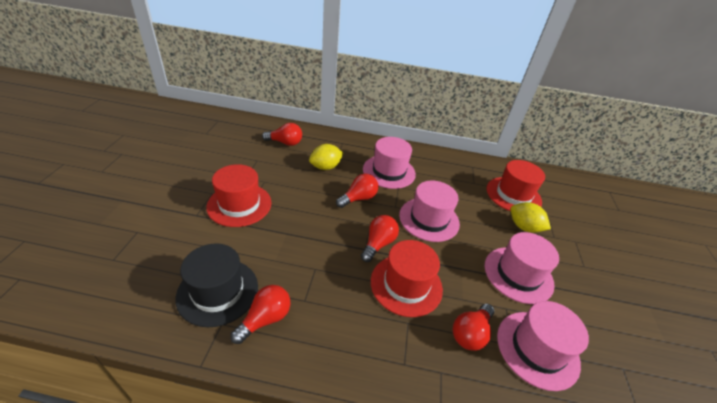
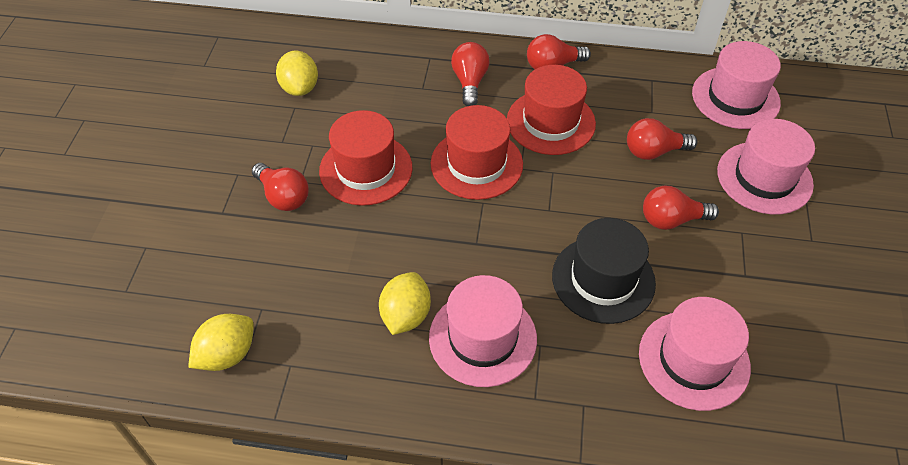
yellow lemon: [309,144,343,170] [510,202,551,233] = 2 -> [188,314,254,371] [276,51,318,96] [379,272,431,335] = 3

